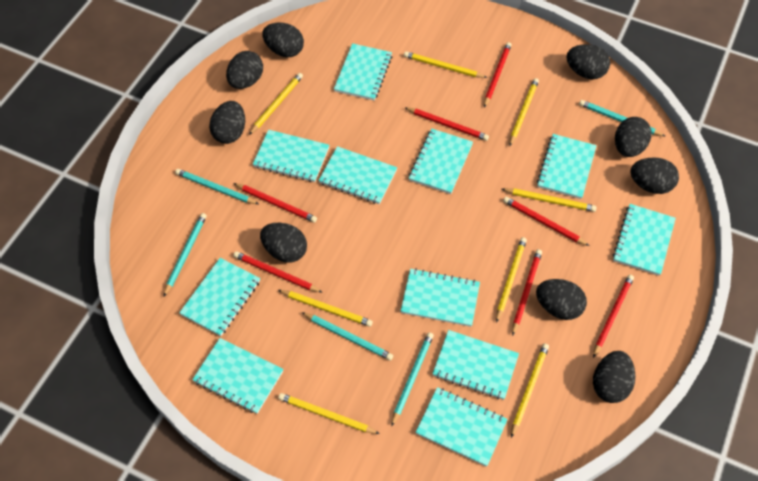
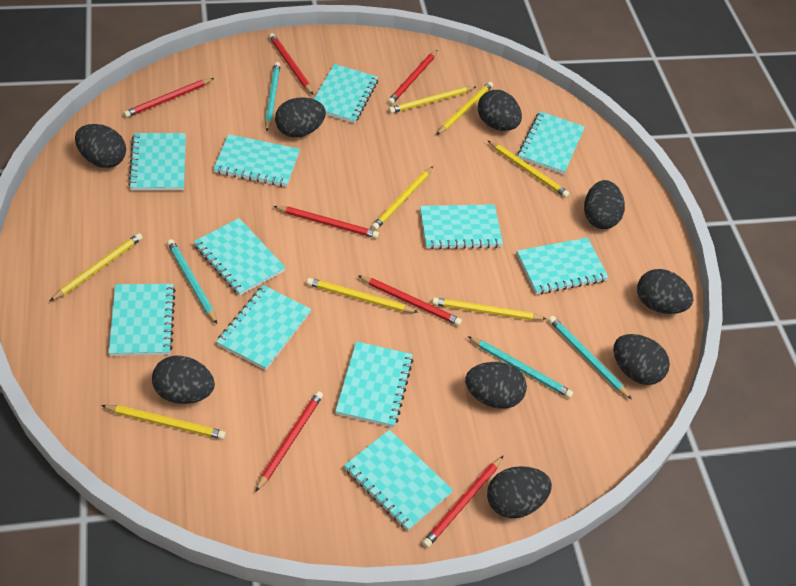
turquoise pencil: [164,213,207,296] [175,169,259,204] [302,312,393,361] [391,332,434,427] [579,100,665,136] = 5 -> [167,239,217,324] [265,62,280,131] [468,336,573,398] [548,316,632,400] = 4

